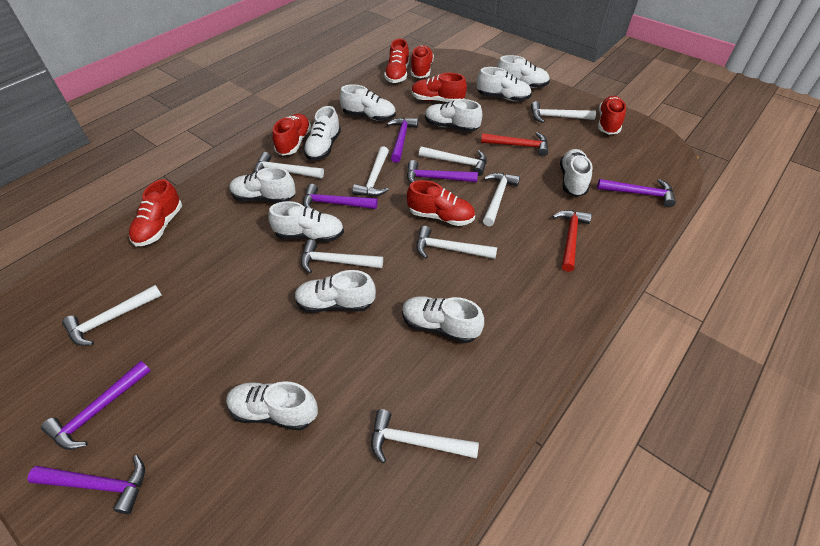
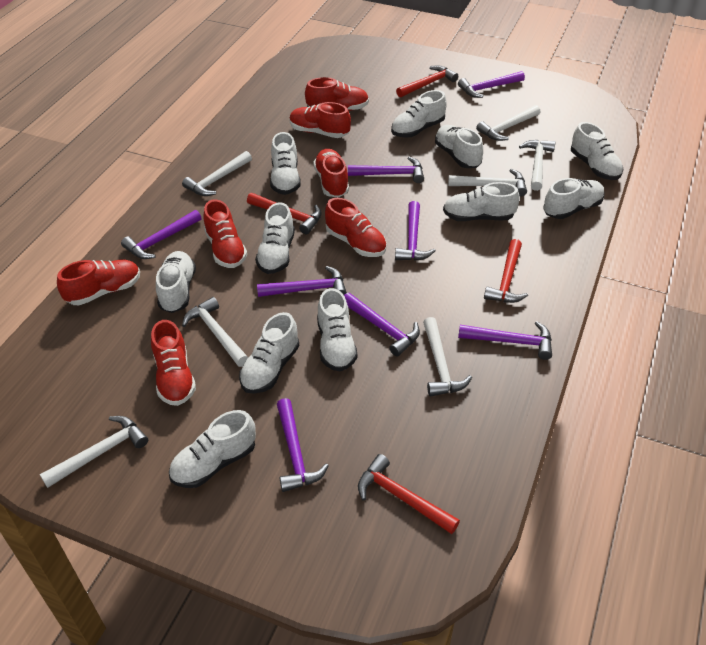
purple hammer: [28,455,145,514] [41,361,151,450] [303,184,378,209] [387,117,418,163] [407,160,478,183] [597,179,676,207] = 6 -> [121,210,201,259] [257,266,347,297] [277,398,329,492] [344,293,420,357] [348,157,424,183] [395,201,436,261] [458,71,525,98] [458,321,552,360] = 8
red hammer: [481,132,548,156] [552,210,592,272] = 2 -> [247,193,322,234] [358,454,460,534] [396,65,458,97] [484,239,528,303] = 4
white hammer: [62,285,162,346] [254,152,324,178] [301,239,383,274] [352,146,389,197] [371,409,479,463] [416,226,497,259] [419,146,487,176] [483,173,520,226] [531,101,596,123] = 9 -> [40,416,148,488] [182,151,252,196] [182,297,248,367] [423,317,472,397] [448,169,527,196] [476,105,540,141] [519,140,555,191] = 7

